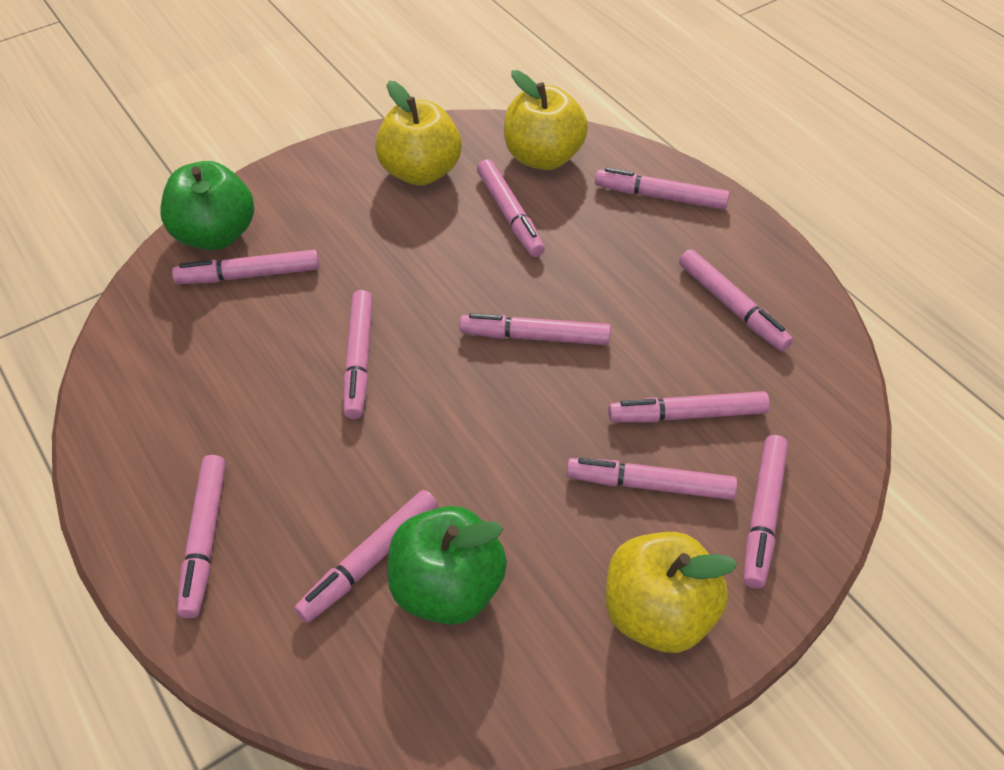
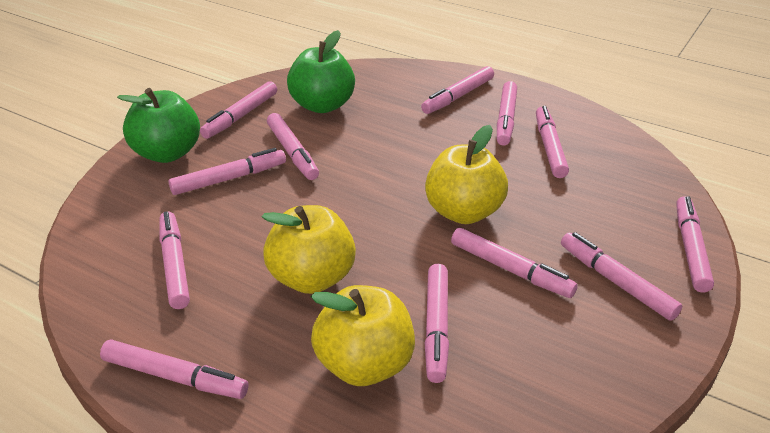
pink marker: [172,250,319,284] [177,455,226,618] [294,490,438,623] [343,290,373,419] [459,313,611,345] [477,159,545,257] [566,458,737,500] [595,167,730,210] [608,391,770,423] [679,249,793,351] [744,435,788,589] = 11 -> [100,339,249,399] [159,211,190,309] [169,148,286,195] [200,81,277,139] [267,113,319,180] [421,66,494,114] [425,264,449,383] [451,228,578,298] [497,81,517,146] [536,106,569,178] [561,232,682,321] [676,196,714,293] = 12

